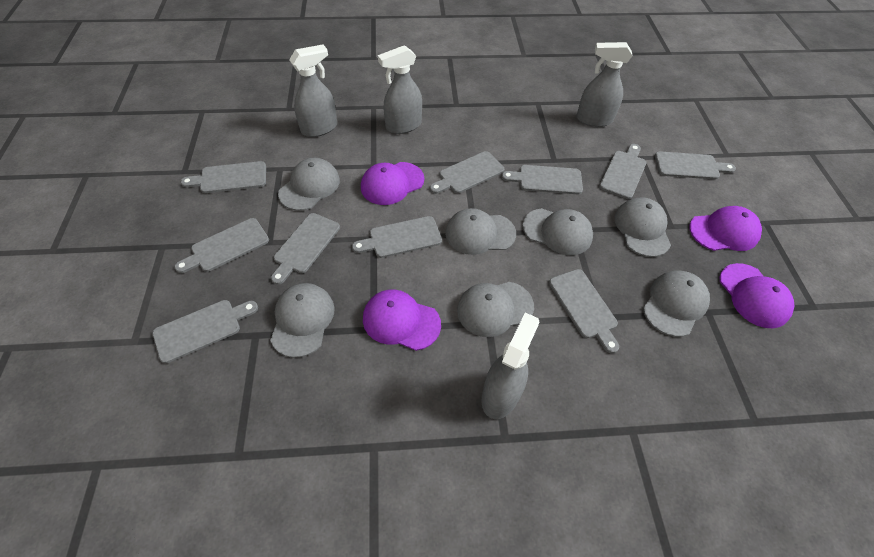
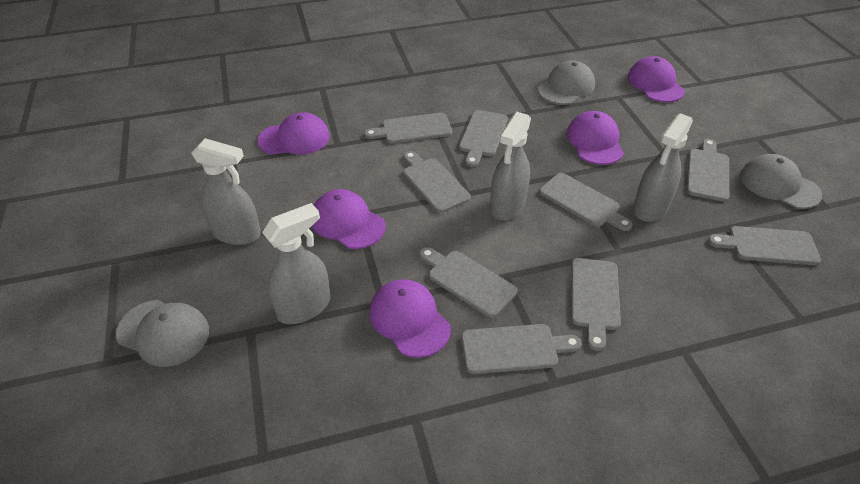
grey cap: [270,283,335,358] [278,158,340,211] [445,208,516,255] [457,282,534,337] [523,208,593,255] [614,197,671,257] [643,271,710,337] = 7 -> [116,300,209,367] [538,61,595,105] [741,154,822,209] = 3
grey cutting board: [152,300,258,363] [175,218,269,273] [181,161,266,193] [271,213,340,285] [352,216,442,258] [430,151,504,194] [502,165,583,194] [549,269,619,354] [599,144,646,199] [655,151,736,179] = 10 -> [364,113,452,144] [403,151,471,213] [419,247,518,318] [459,110,508,167] [462,324,582,374] [539,173,633,231] [571,258,621,351] [687,139,729,202] [708,226,821,265] = 9
purple cap: [361,162,425,205] [363,289,441,351] [689,206,762,251] [720,263,795,328] = 4 -> [257,112,330,155] [312,189,386,249] [369,279,451,358] [566,111,624,165] [627,56,685,102] = 5

